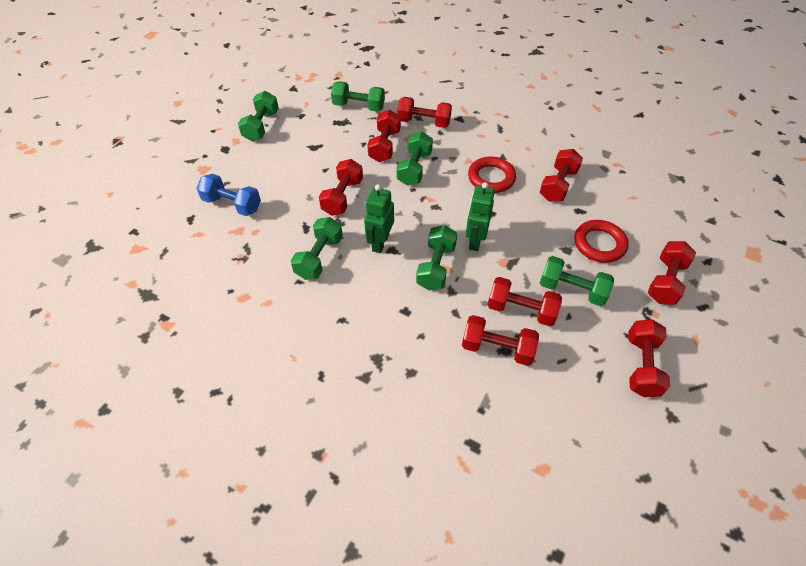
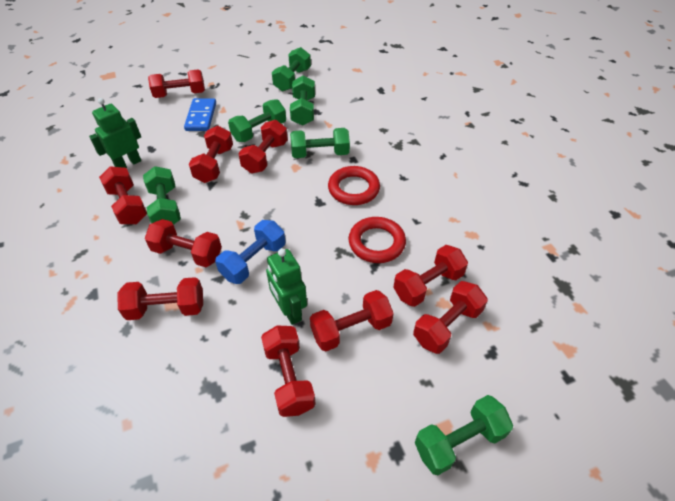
blue domino: none = 0 -> [184,98,216,131] = 1
red dumbbell: [319,159,363,216] [367,110,401,162] [397,97,452,128] [462,315,539,366] [487,277,562,326] [540,149,583,202] [628,319,670,397] [648,241,696,305] = 8 -> [99,166,147,224] [118,277,203,320] [145,219,222,267] [148,69,205,98] [189,126,233,183] [239,120,288,173] [261,326,316,417] [310,290,394,351] [393,245,468,307] [413,281,488,354] = 10

